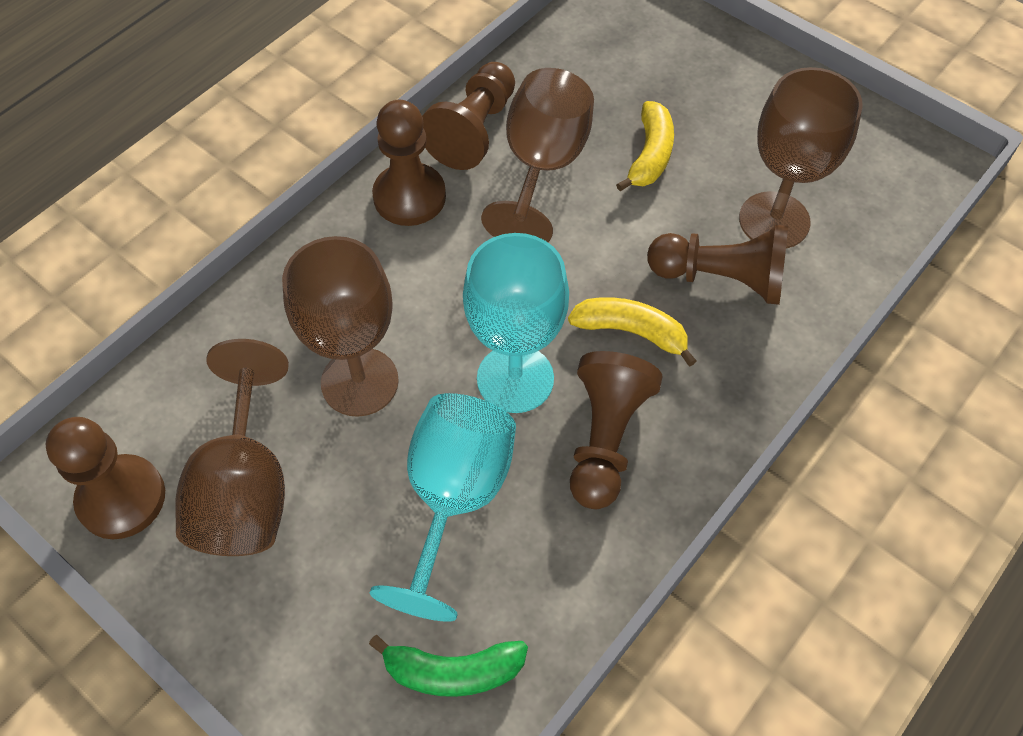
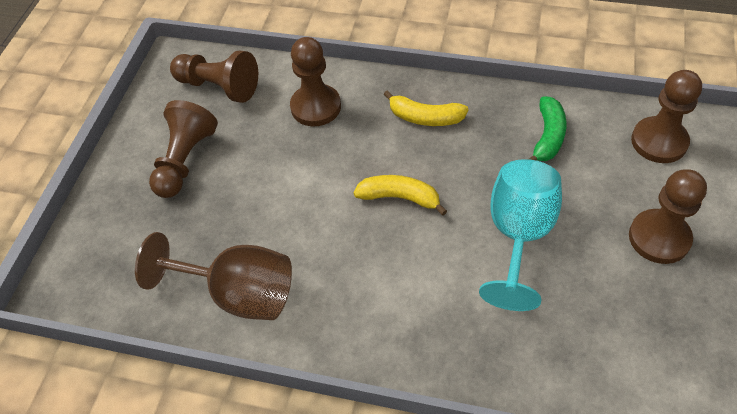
brown goblet: [175,339,289,556] [282,236,399,417] [481,68,594,242] [739,67,863,249] = 4 -> [135,232,292,320] = 1
turquoise goblet: [370,393,516,622] [463,233,569,413] = 2 -> [479,159,562,311] = 1

